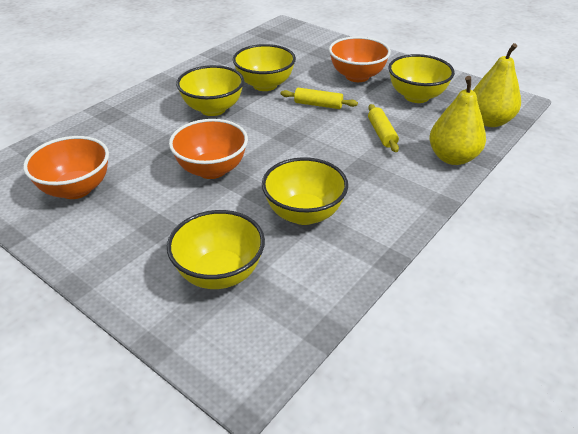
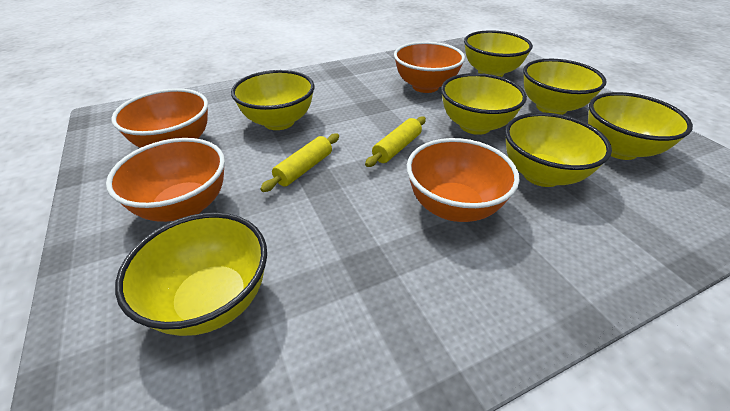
orange bowl: [23,136,109,199] [169,119,248,179] [329,36,391,82] = 3 -> [106,138,225,222] [111,88,208,148] [394,41,465,93] [407,138,520,222] = 4
yellow bowl: [167,210,265,289] [176,65,244,116] [233,44,296,91] [262,157,348,225] [388,54,455,103] = 5 -> [115,212,267,336] [231,70,314,130] [441,73,527,135] [464,30,533,77] [505,112,612,187] [523,59,607,115] [588,92,693,160] = 7
yellow pear: [429,76,486,165] [473,43,521,127] = 2 -> none = 0

